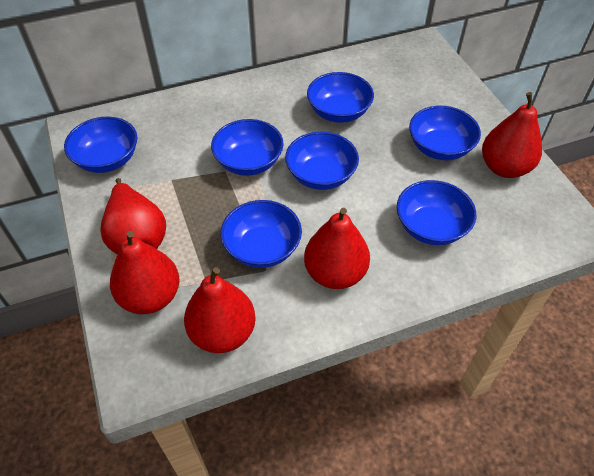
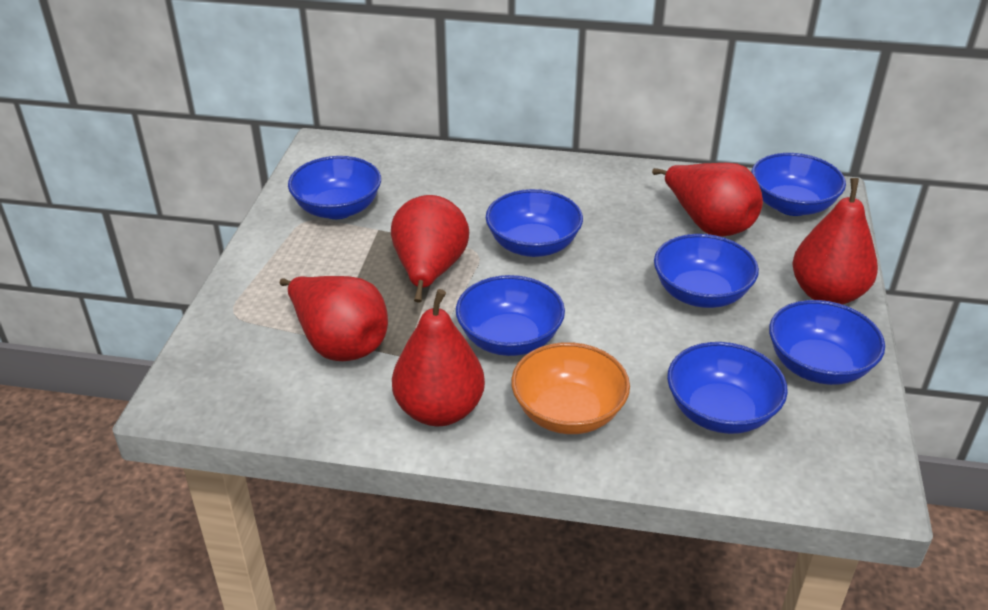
orange bowl: none = 0 -> [511,342,630,434] = 1

